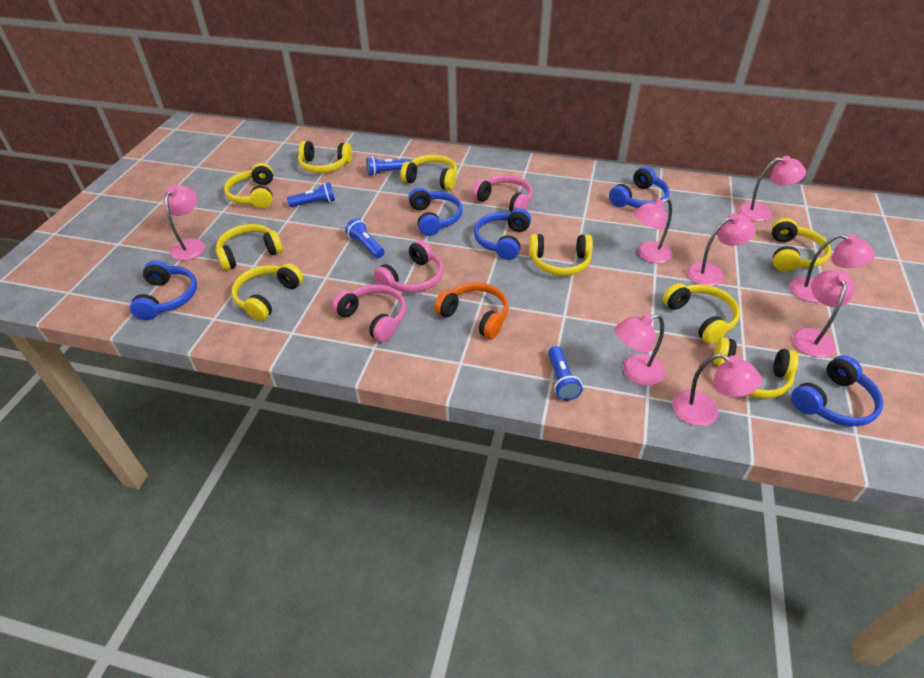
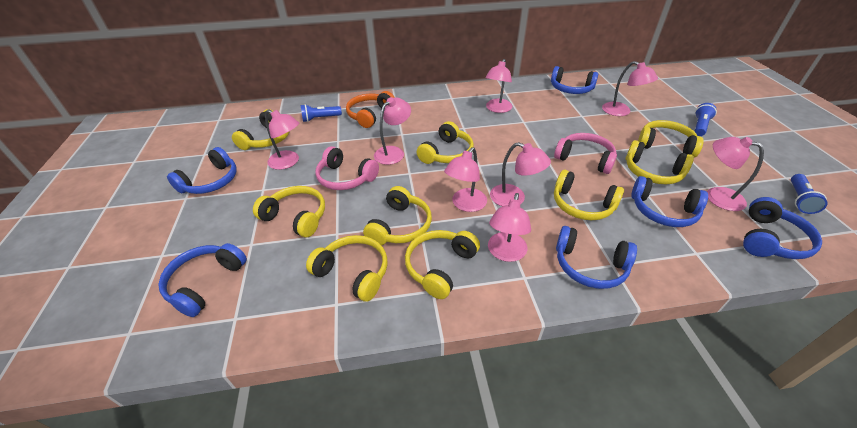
blue flashlight: [287,182,335,207] [345,218,384,258] [366,156,410,176] [548,346,583,401] = 4 -> [301,104,342,122] [694,103,717,136] [791,174,828,214] = 3
blue headphones: [130,261,197,320] [408,187,463,236] [474,208,531,260] [609,167,670,208] [791,355,883,426] = 5 -> [158,243,247,317] [167,147,237,194] [551,66,599,94] [556,226,637,289] [631,176,708,227] [743,197,822,259] = 6
pink headphones: [332,284,406,342] [374,240,443,293] [472,175,533,212] = 3 -> [315,146,379,190] [554,133,617,174] = 2

